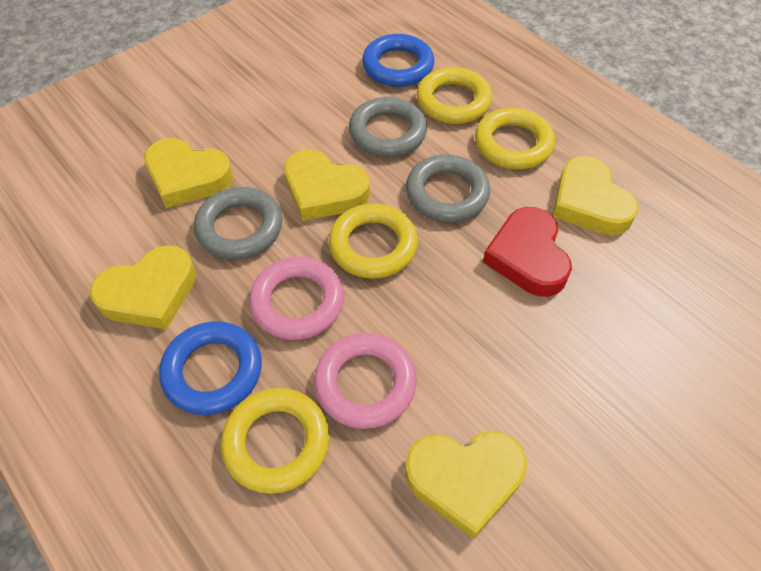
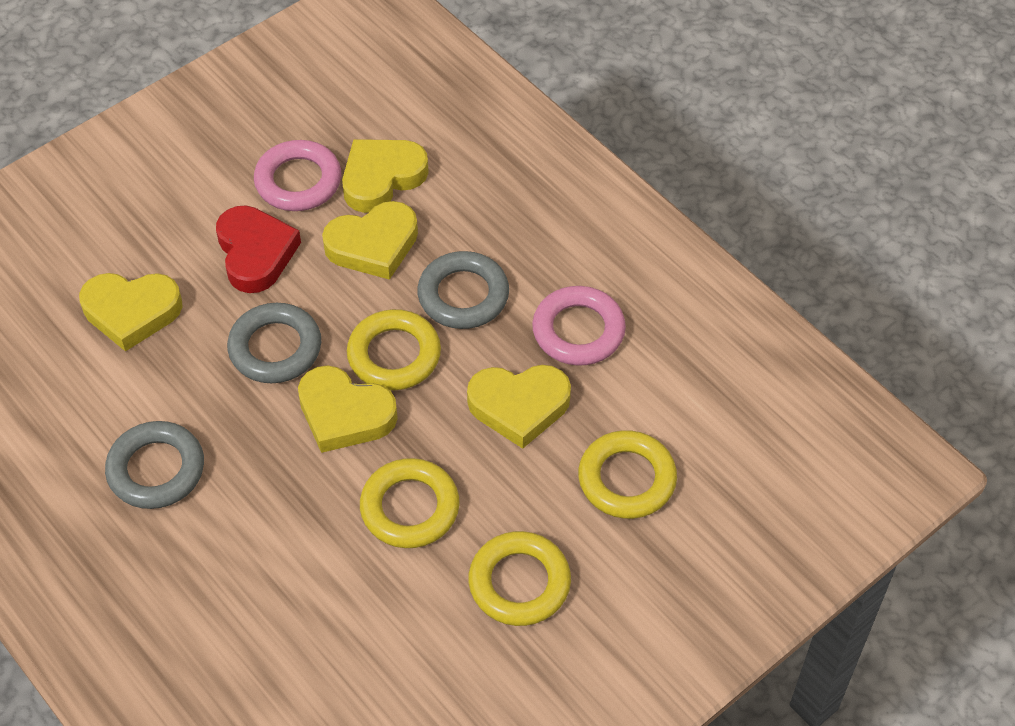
blue ring: [159,321,262,415] [362,34,435,87] = 2 -> none = 0

